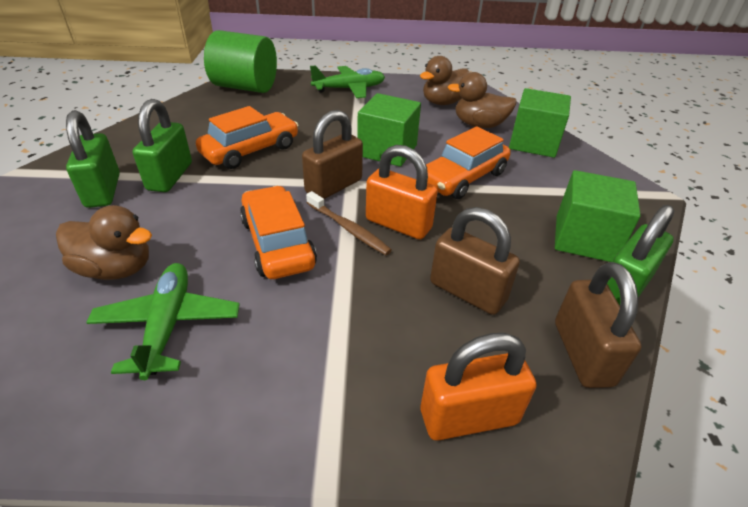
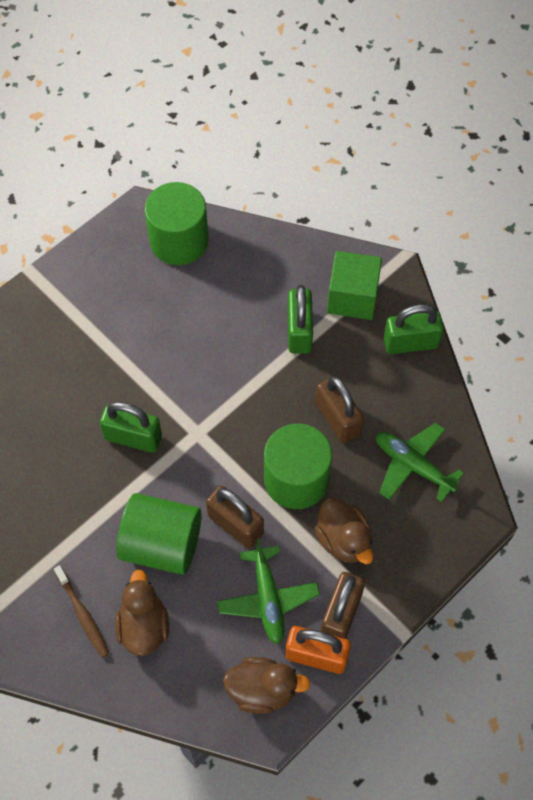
green cube: [357,93,421,167] [509,88,571,158] [555,170,641,262] = 3 -> [327,251,382,320] = 1
green cylinder: [204,30,277,93] = 1 -> [116,493,201,575] [145,182,209,265] [264,424,332,509] = 3
orange car: [196,106,298,169] [240,186,317,279] [426,126,511,199] = 3 -> none = 0
orange padlock: [366,145,438,239] [421,333,536,441] = 2 -> [286,626,351,674] = 1

